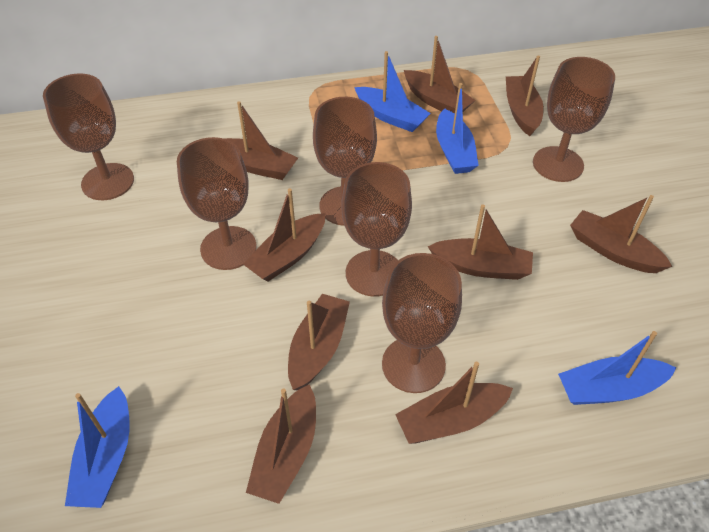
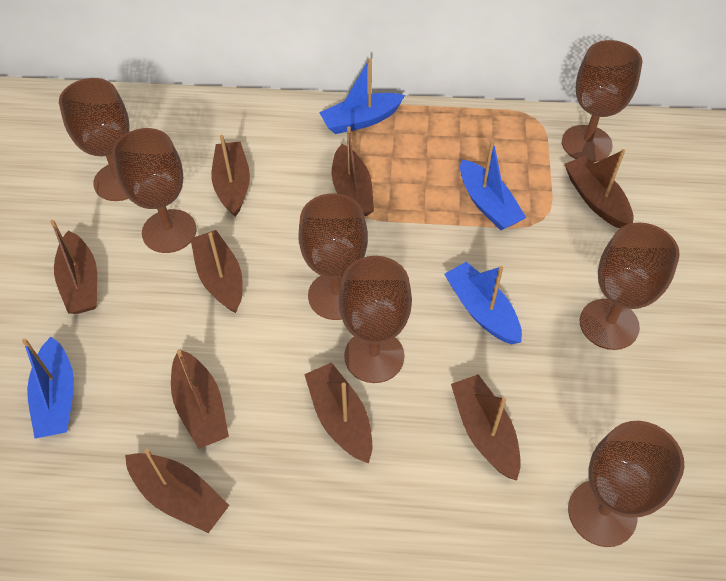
brown goblet: [43,74,134,200] [177,137,257,270] [313,97,377,226] [341,162,412,297] [382,253,462,393] [533,57,615,182] = 6 -> [59,78,129,201] [112,128,197,253] [298,193,368,320] [339,256,412,383] [562,40,643,162] [568,421,685,547] [580,223,680,350] = 7

